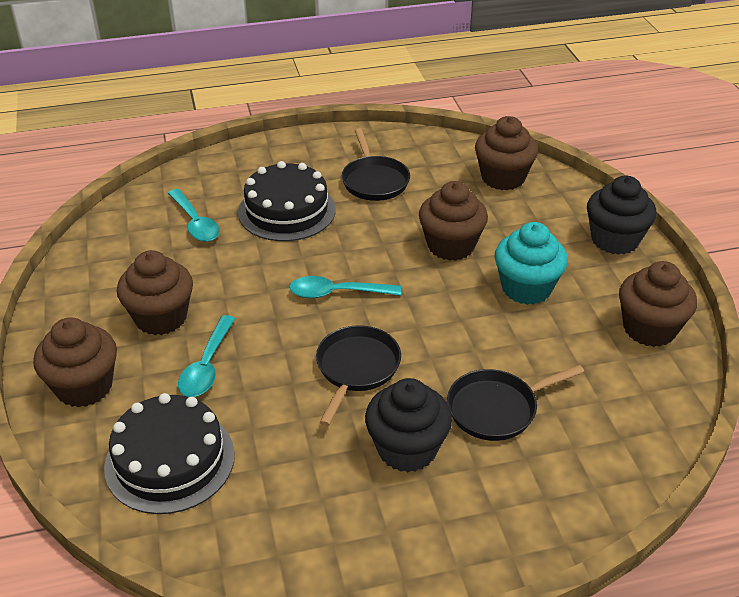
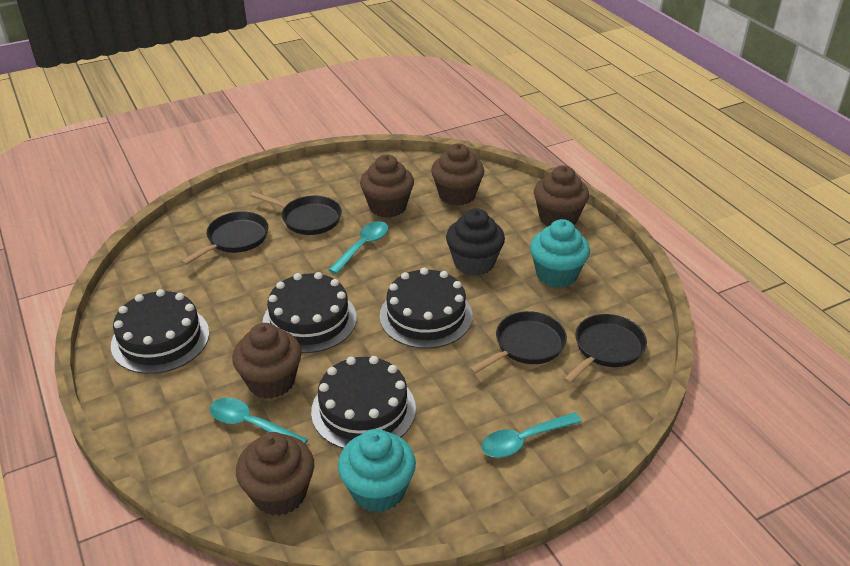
black cake: [104,393,235,514] [238,161,336,241] = 2 -> [111,289,209,374] [263,272,357,353] [311,356,416,448] [379,268,473,349] = 4
black cupcake: [365,378,452,472] [587,175,657,255] = 2 -> [446,208,505,276] = 1
black pan: [316,325,401,426] [342,128,410,201] [447,365,584,441] = 3 -> [181,211,268,265] [250,192,342,235] [469,311,567,374] [563,314,647,384] = 4
turquoise cupcake: [495,222,568,305] = 1 -> [338,429,416,512] [530,219,590,288] = 2

